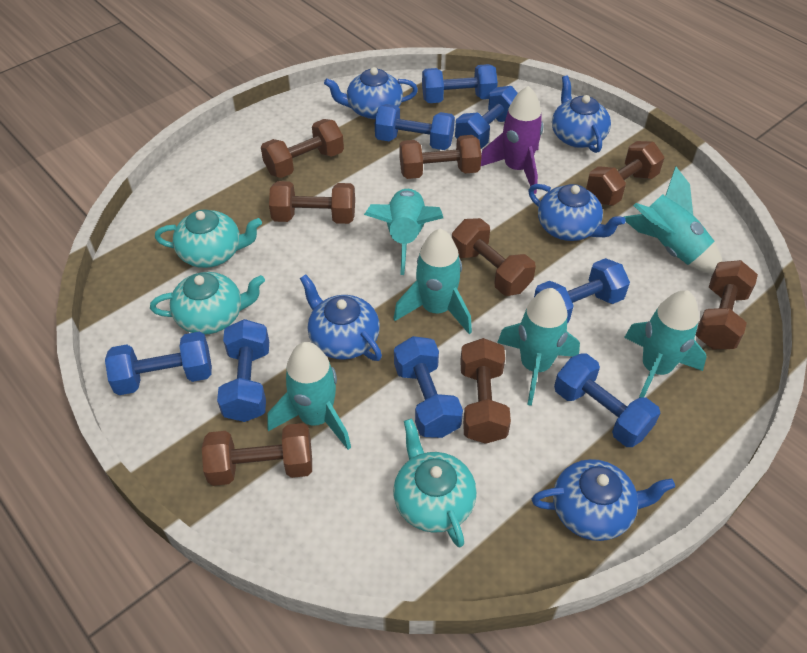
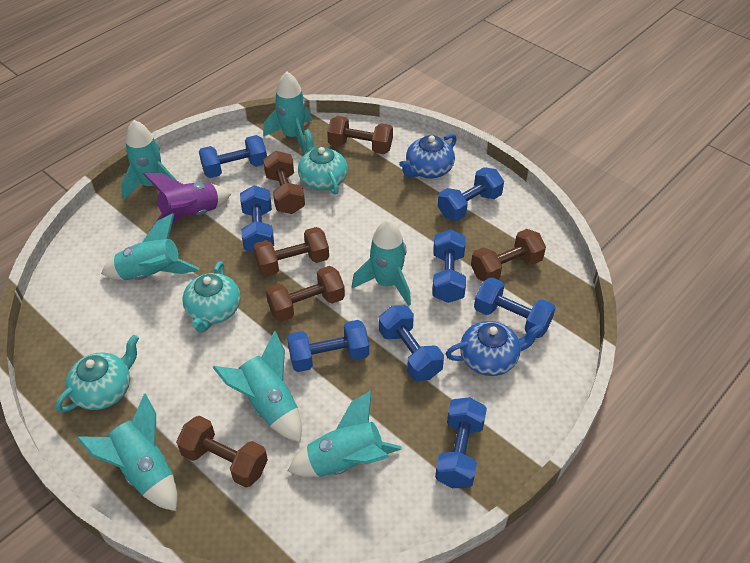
blue teapot: [300,274,382,361] [324,67,418,119] [528,184,626,241] [532,459,675,541] [552,75,611,153] = 5 -> [399,134,457,178] [446,321,544,376] = 2
brown dumbbell: [202,423,312,486] [261,119,344,178] [269,181,355,224] [399,135,482,179] [452,218,536,296] [460,338,511,444] [586,141,664,206] [696,260,758,349] = 8 -> [176,416,268,488] [253,227,329,277] [263,151,305,214] [266,266,345,322] [327,116,393,154] [471,229,546,281] = 6
turquoise rocket: [267,342,351,450] [364,188,443,275] [393,228,472,334] [497,288,580,406] [624,167,723,274] [624,290,707,398] = 6 -> [76,393,177,511] [101,213,199,280] [121,120,177,200] [213,331,302,442] [263,72,312,155] [288,390,402,477] [352,219,411,306] = 7

